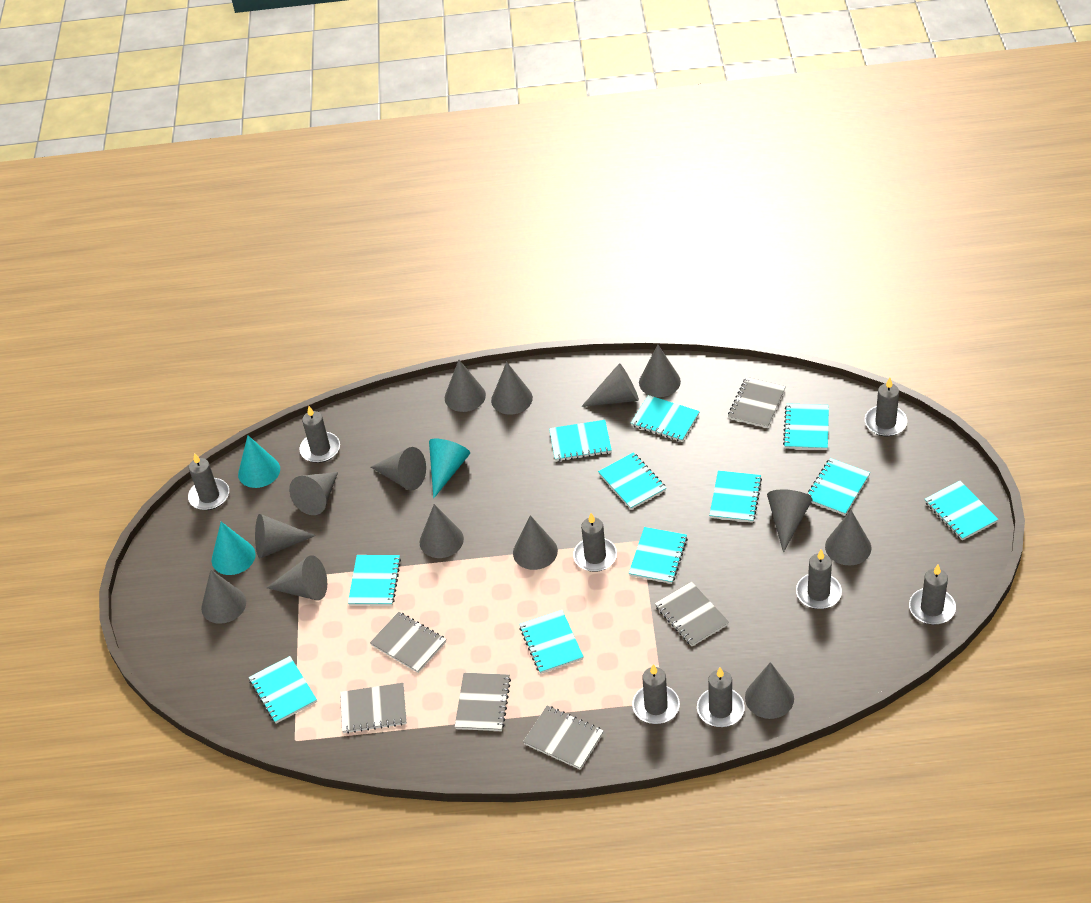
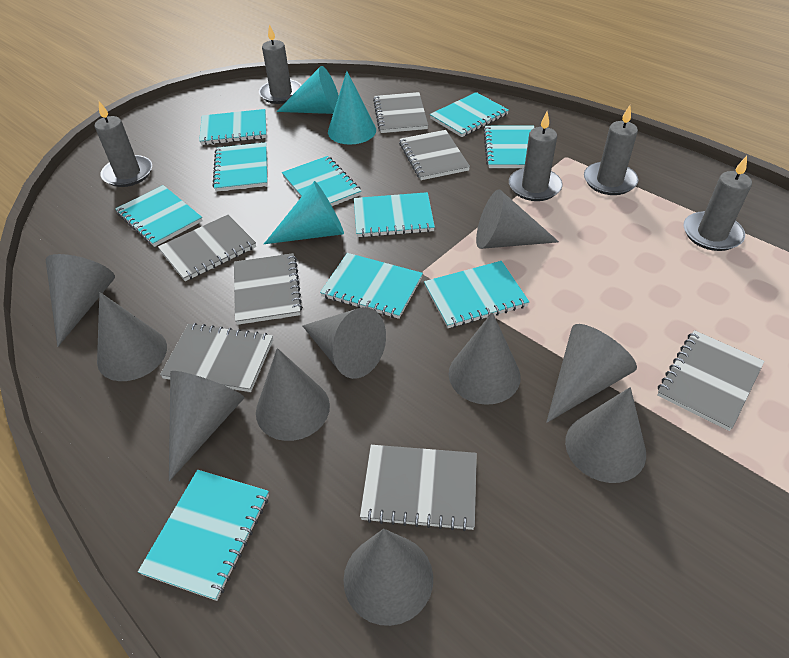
grey candle: [188,453,229,510] [299,406,340,463] [573,513,617,572] [632,664,680,724] [697,667,745,727] [796,549,842,609] [865,378,907,436] [909,564,956,625] = 8 -> [95,101,152,187] [259,24,302,104] [509,112,563,201] [584,105,639,195] [684,156,752,251] = 5
grey cone: [201,570,246,624] [255,514,316,558] [266,555,327,601] [289,472,338,515] [371,447,426,490] [419,504,464,558] [445,360,486,412] [491,362,533,415] [513,515,558,570] [581,363,639,407] [639,345,681,397] [745,662,794,719] [767,489,812,553] [825,510,871,565] = 14 -> [45,254,115,347] [97,292,167,381] [169,371,245,481] [256,348,330,441] [302,307,386,379] [343,528,433,626] [449,312,521,405] [476,189,559,249] [546,324,637,423] [565,387,646,483] = 10
grey notebook: [340,683,407,734] [370,612,446,673] [455,673,511,731] [523,706,604,770] [655,582,729,646] [728,377,786,428] = 6 -> [158,214,256,281] [160,323,273,392] [234,253,302,325] [360,445,477,531] [373,92,428,133] [399,130,470,180] [657,330,765,431] = 7
turquoise notebook: [249,656,317,723] [348,555,401,606] [519,610,584,674] [549,420,612,461] [598,452,666,510] [629,527,688,584] [631,395,700,442] [709,470,762,523] [783,403,829,450] [808,458,870,515] [925,481,998,540] = 11 -> [115,185,202,247] [138,470,269,601] [199,109,267,145] [212,142,268,192] [282,156,361,206] [320,253,423,319] [354,192,435,238] [424,261,529,328] [430,92,509,137] [483,126,534,168] = 10

